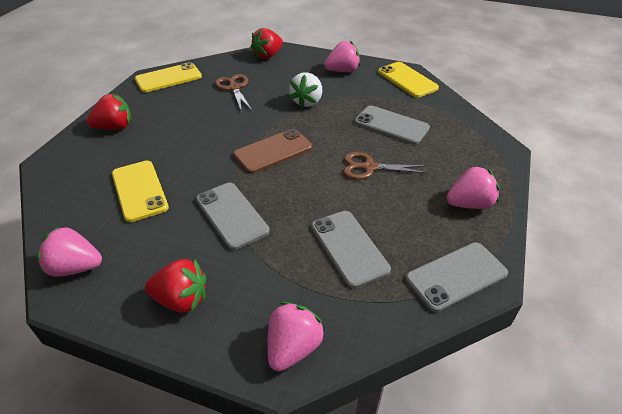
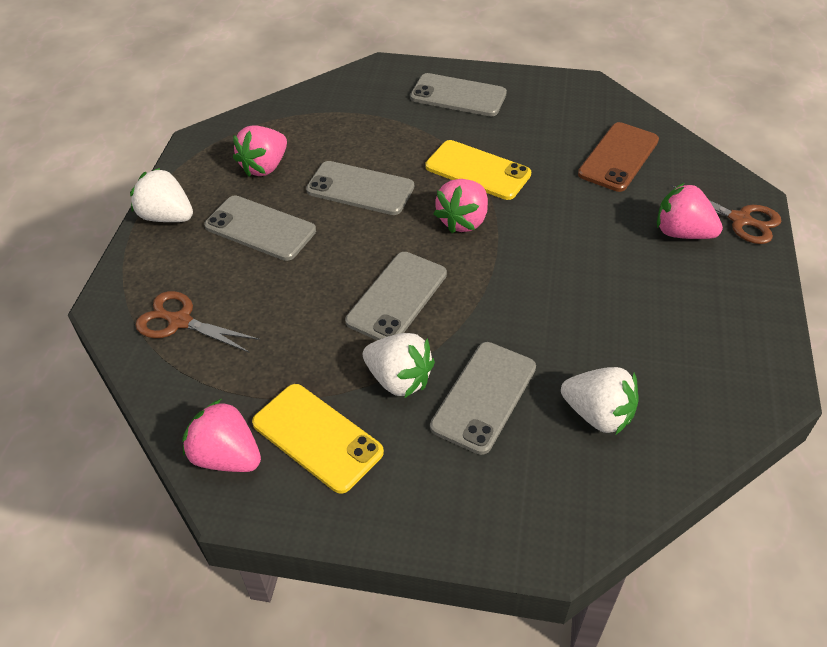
grey phone: [196,183,270,250] [311,211,391,288] [355,105,430,144] [406,242,508,312] = 4 -> [204,195,316,261] [306,161,414,215] [345,252,447,340] [410,73,507,116] [430,342,536,455] = 5
red strawberry: [87,94,132,130] [145,259,206,313] [251,28,283,59] = 3 -> none = 0
white strawberry: [289,73,322,108] = 1 -> [130,168,193,222] [363,333,435,398] [561,367,639,435] = 3
yellow phone: [112,161,169,222] [135,62,202,93] [378,62,439,98] = 3 -> [252,384,384,494] [425,140,531,200] = 2

